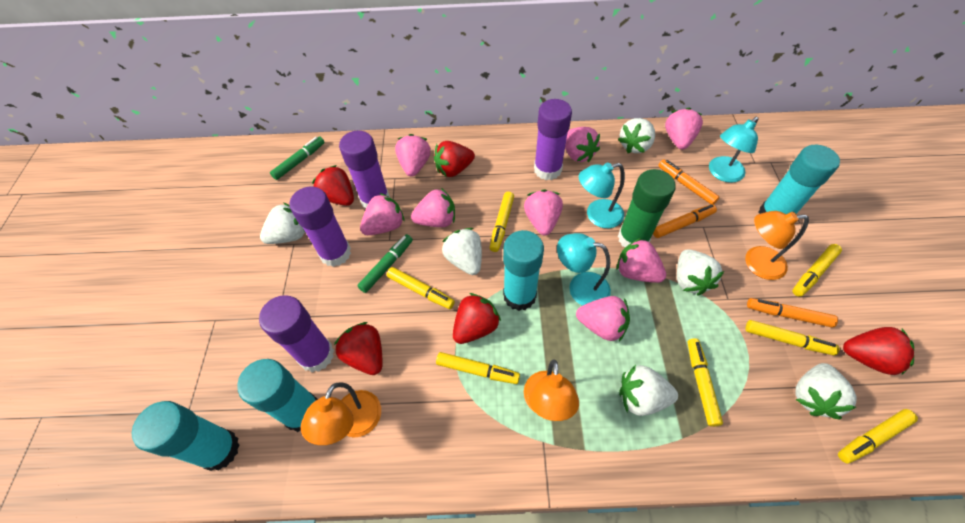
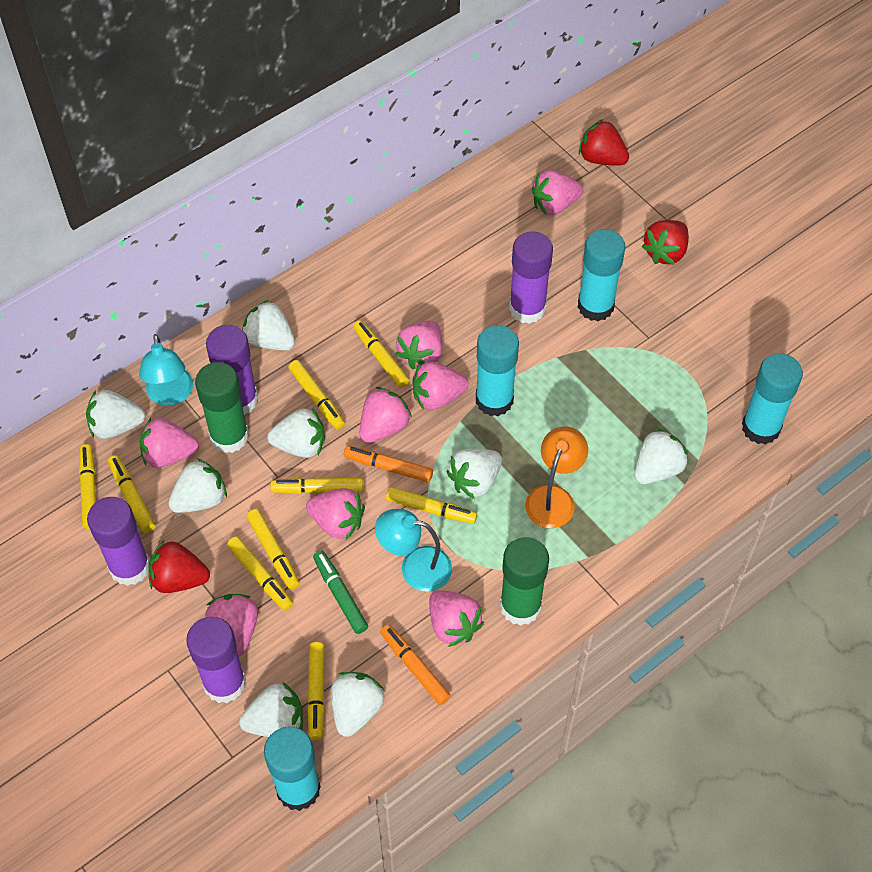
green glue stick: [618,169,676,247] = 1 -> [195,362,249,453] [500,537,549,626] = 2
green marker: [270,136,325,180] [357,234,413,293] = 2 -> [313,550,368,634] = 1
orange lamp: [301,382,381,445] [524,359,579,421] [745,211,809,280] = 3 -> [525,427,588,528] = 1
orange marker: [653,204,717,238] [658,160,720,204] [747,298,838,328] = 3 -> [344,446,433,482] [380,624,451,705] = 2
red strawberry: [312,165,354,206] [334,322,383,375] [434,141,475,177] [453,293,501,344] [843,327,914,375] = 5 -> [148,541,210,593] [579,119,629,165] [642,220,689,265] = 3
turquoise lamp: [557,233,611,306] [579,162,625,228] [709,117,759,183] = 3 -> [139,334,193,406] [375,509,452,592] = 2
white strawberry: [260,203,306,244] [442,228,482,275] [618,118,655,153] [619,365,678,416] [677,249,724,296] [796,363,857,419] = 6 -> [86,390,145,439] [169,458,227,513] [239,682,303,737] [242,300,295,351] [267,408,325,458] [331,672,384,737] [447,449,502,499] [634,428,688,484] = 8
yellow marker: [387,267,455,309] [436,352,520,384] [490,192,514,252] [687,338,723,427] [746,320,840,355] [792,244,842,297] [838,409,918,463] = 7 -> [79,444,96,529] [108,455,156,533] [227,536,293,611] [247,509,300,589] [270,478,363,494] [288,360,345,430] [307,642,325,740] [353,320,410,388] [386,487,477,524] = 9

